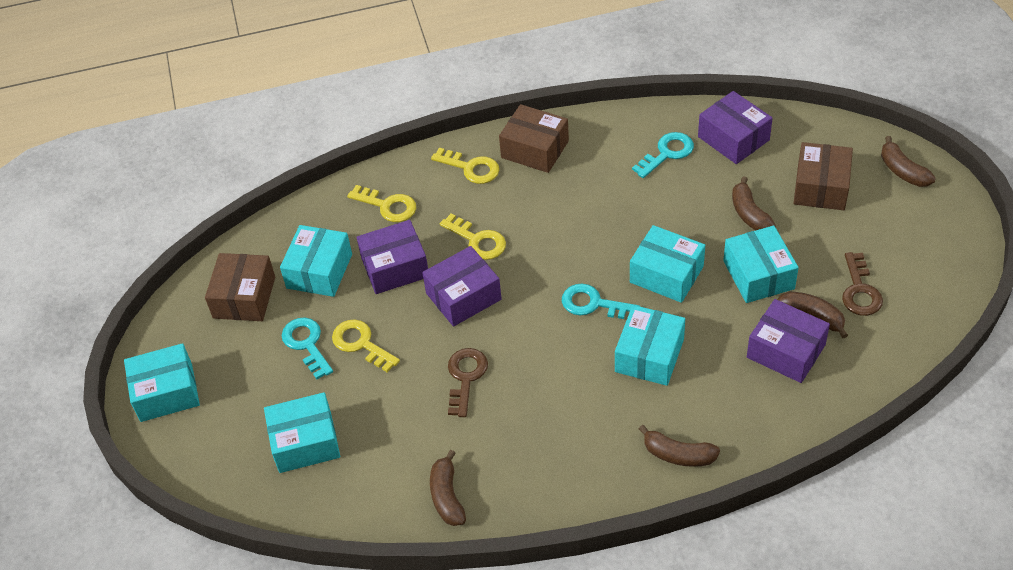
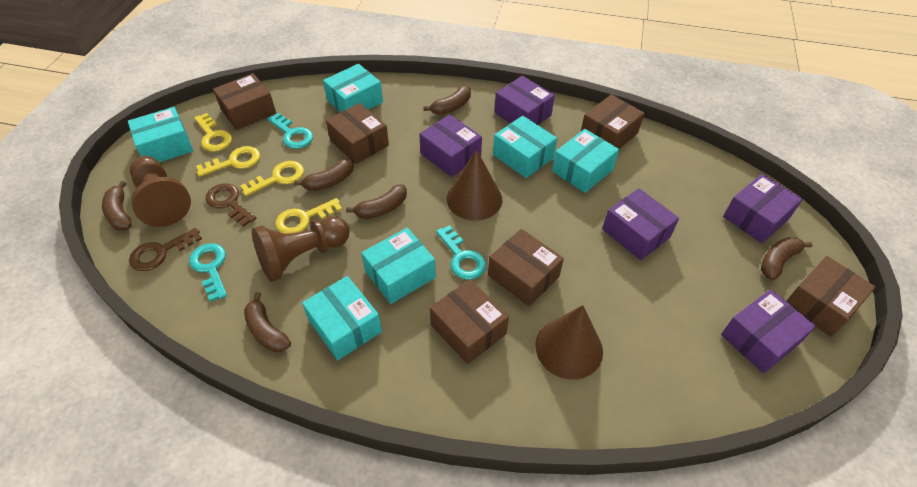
brown banana: [430,450,466,526] [639,425,720,467] [732,176,776,230] [777,292,848,338] [881,136,936,187] = 5 -> [102,181,132,231] [244,292,291,352] [294,158,354,191] [346,184,407,219] [423,85,471,115] [761,237,813,280] = 6
brown box: [205,253,275,321] [499,104,569,173] [794,142,853,210] = 3 -> [213,73,276,130] [326,103,389,164] [430,279,509,364] [488,229,564,306] [581,94,645,149] [786,256,876,337] = 6
brown cone: none = 0 -> [447,149,502,221] [535,305,603,380] = 2
brown pawn: none = 0 -> [130,156,191,227] [252,216,350,282] = 2
purple box: [357,220,428,294] [422,246,502,327] [698,91,773,164] [747,299,830,383] = 4 -> [419,114,482,177] [494,76,555,125] [602,188,679,260] [721,289,816,373] [723,174,803,243] = 5

